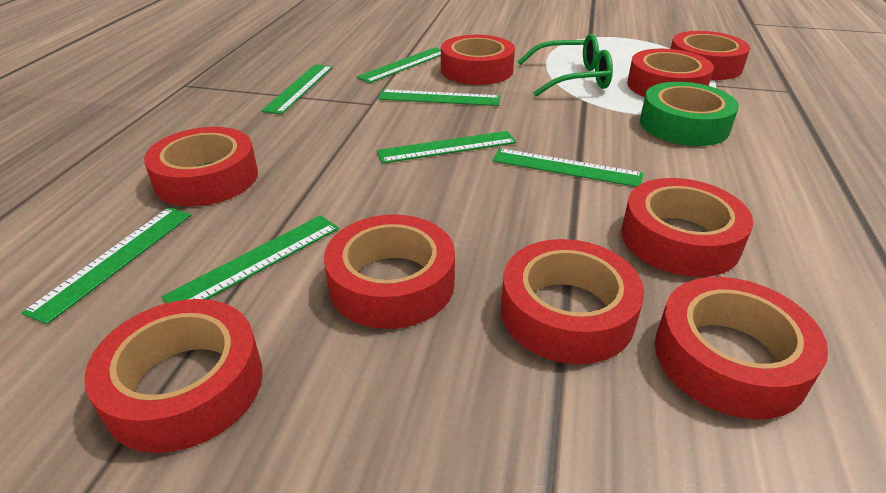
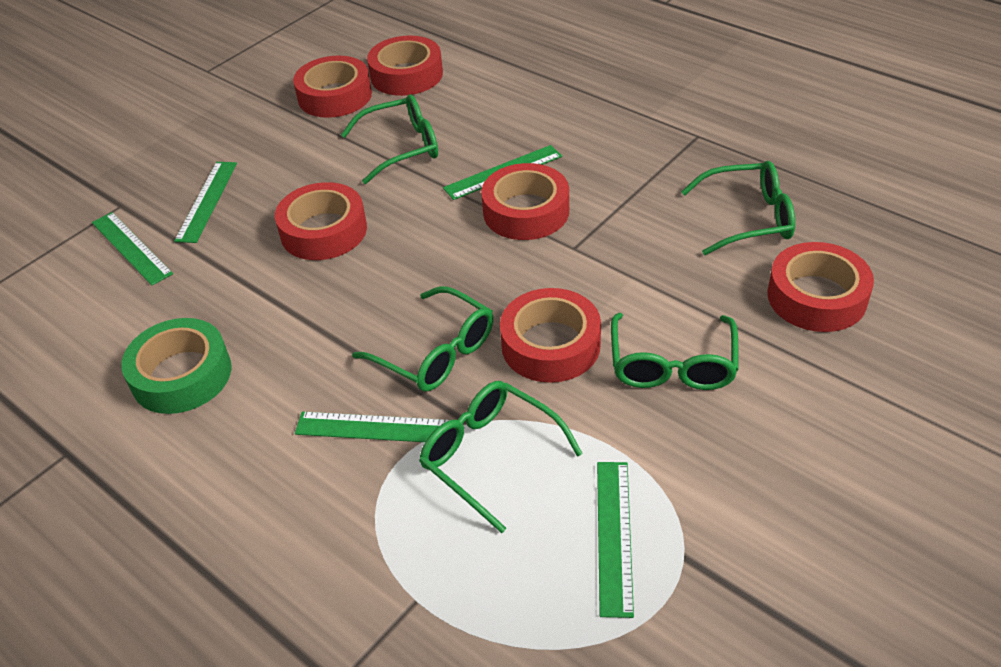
green glasses: [518,34,613,97] = 1 -> [341,94,438,184] [352,286,493,392] [419,381,583,533] [611,313,739,390] [681,161,795,255] = 5
green ruler: [22,207,191,324] [162,215,339,303] [262,64,333,114] [356,47,441,83] [377,131,517,164] [378,89,500,106] [492,148,644,187] = 7 -> [92,212,173,286] [174,162,237,243] [295,412,449,442] [443,145,562,200] [597,462,634,618] = 5
red tape: [84,299,263,453] [144,127,258,207] [324,215,455,329] [441,35,515,85] [501,239,644,364] [621,178,753,277] [627,49,714,97] [655,277,828,419] [670,31,750,80] = 9 -> [275,182,367,260] [293,56,372,118] [367,35,443,96] [481,163,569,240] [500,288,601,383] [767,242,874,332] = 6

